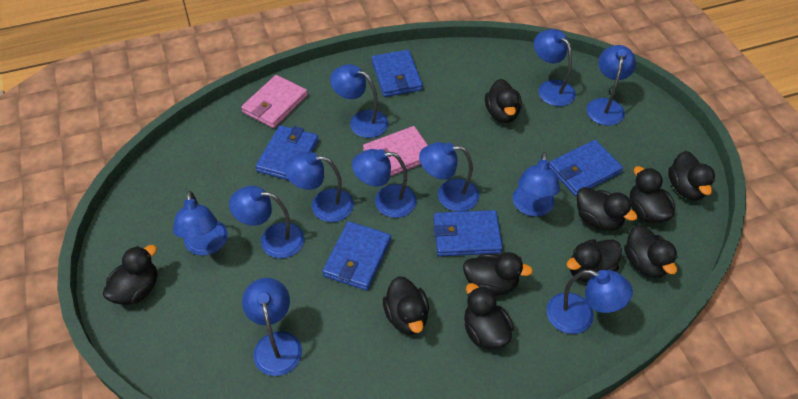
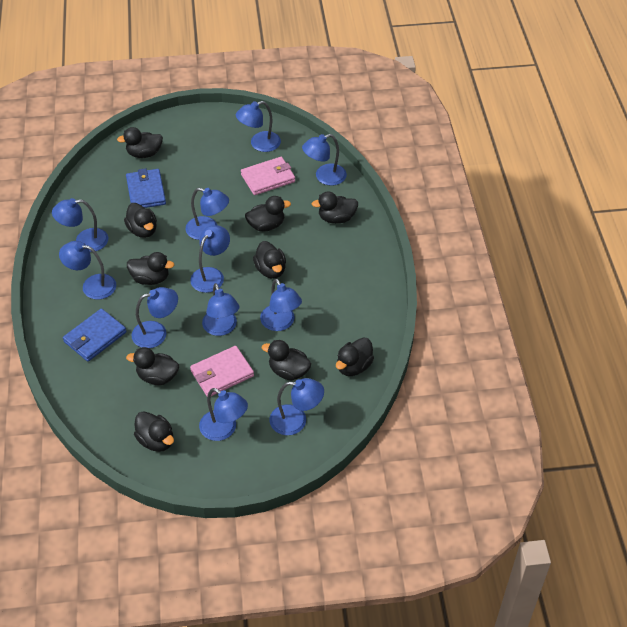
blue wallet: [255,125,319,180] [322,221,391,291] [372,50,423,97] [434,210,503,256] [549,140,623,196] = 5 -> [63,308,127,362] [126,168,166,208] = 2

